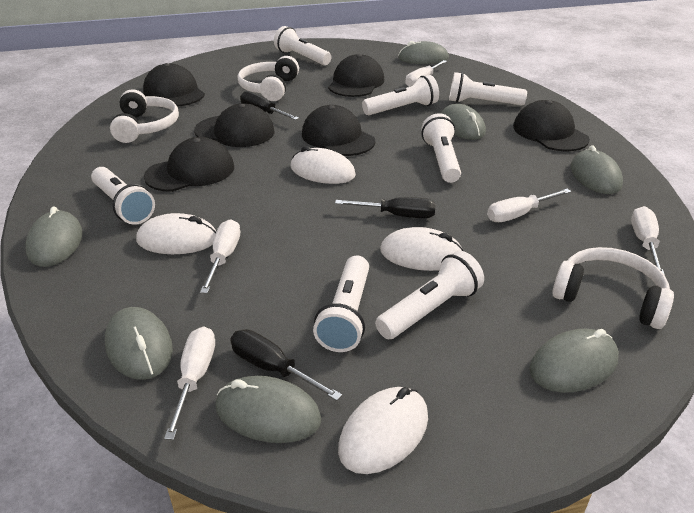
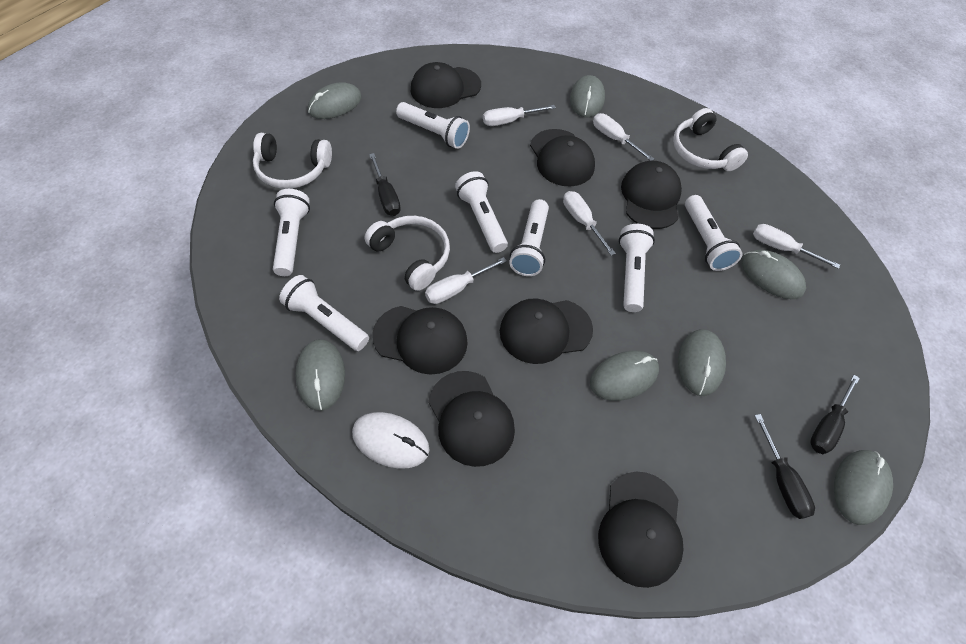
black cap: [143,63,205,107] [144,137,234,192] [194,103,275,147] [302,105,375,156] [328,54,385,97] [513,100,590,151] = 6 -> [372,306,468,375] [411,62,481,108] [428,371,515,467] [500,298,593,364] [530,129,595,187] [598,472,684,588] [621,161,682,229] = 7
white mouse: [136,213,216,254] [291,146,356,184] [338,387,428,474] [380,227,463,271] = 4 -> [352,412,430,469] = 1

